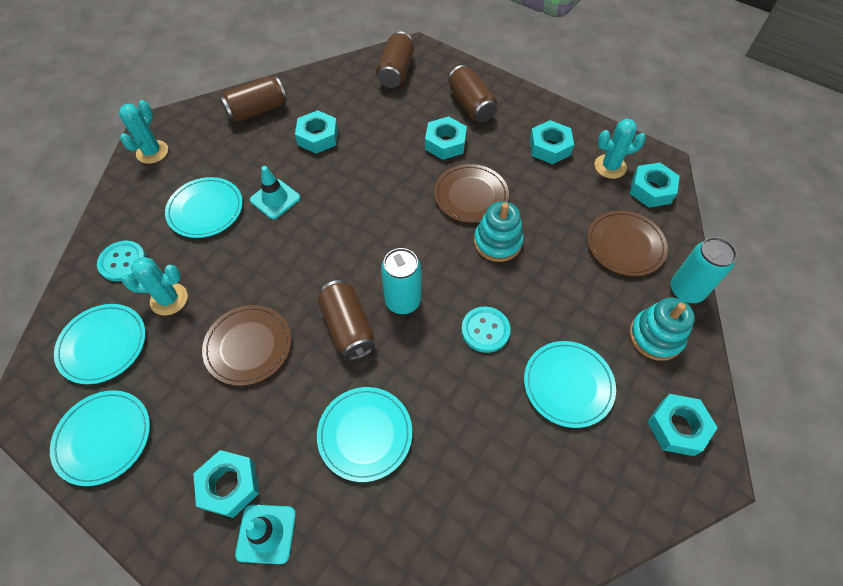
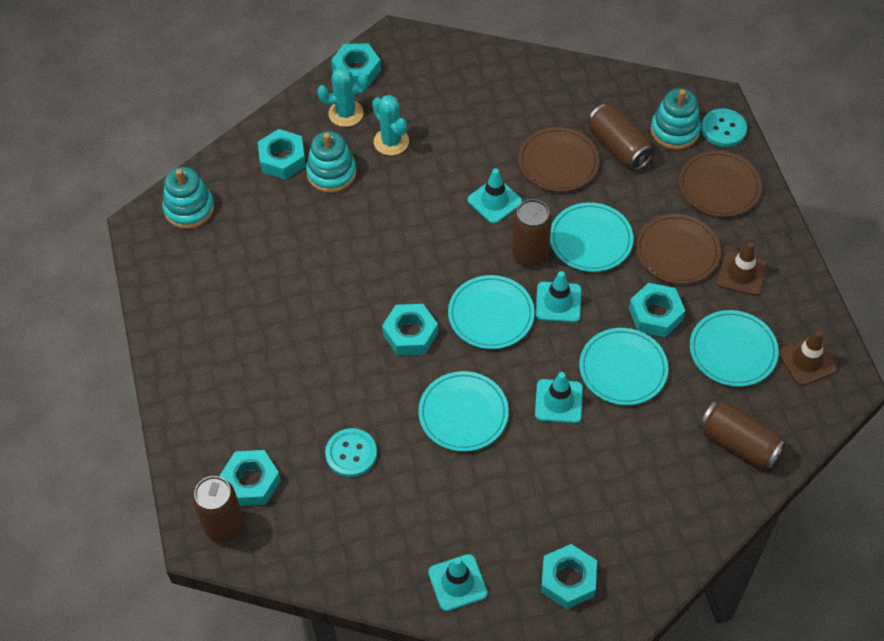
brown traffic cone: none = 0 -> [717,242,767,296] [778,331,837,386] = 2
turquoise cactus: [119,100,168,164] [122,257,188,315] [594,119,646,179] = 3 -> [317,66,369,127] [372,95,409,156] = 2
turquoise can: [381,248,421,314] [670,237,737,303] = 2 -> none = 0
turquoise stacking toy: [474,201,524,262] [629,297,695,361] = 2 -> [162,167,214,229] [306,131,356,193] [651,89,701,150] = 3
turquoise traffic cone: [235,504,296,564] [250,166,300,219] = 2 -> [428,554,488,611] [467,168,522,224] [535,372,583,423] [536,271,581,322] = 4

